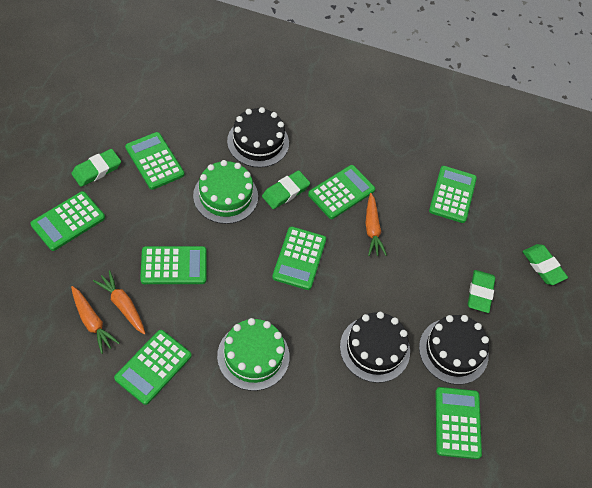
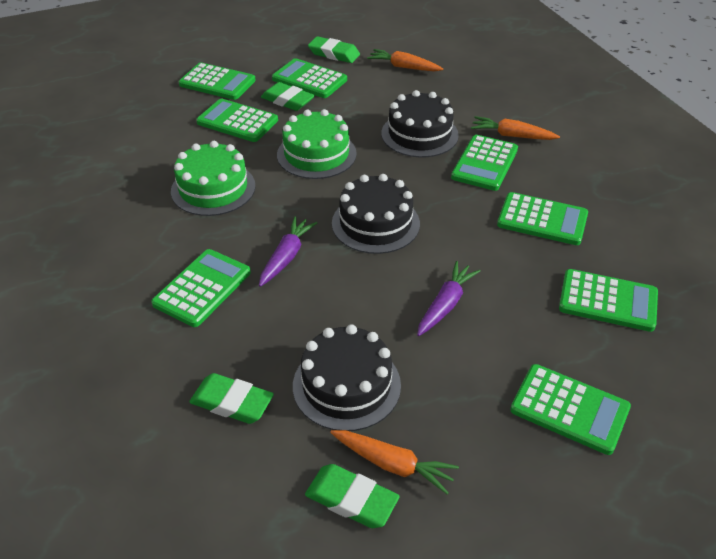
purple carrot: none = 0 -> [259,216,317,287] [417,261,480,336] = 2

